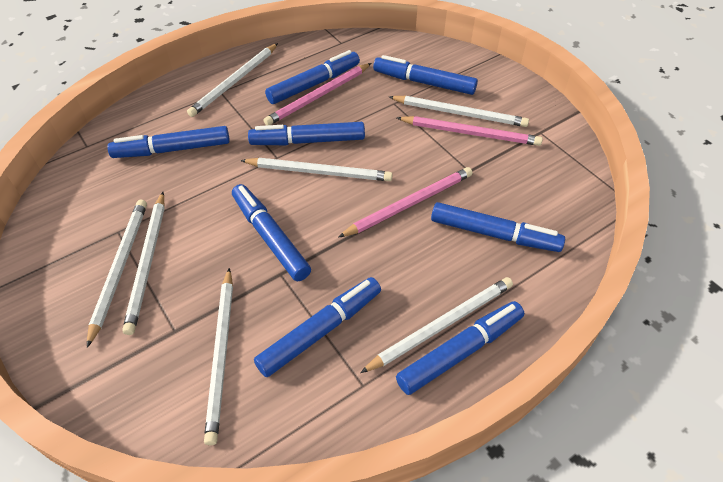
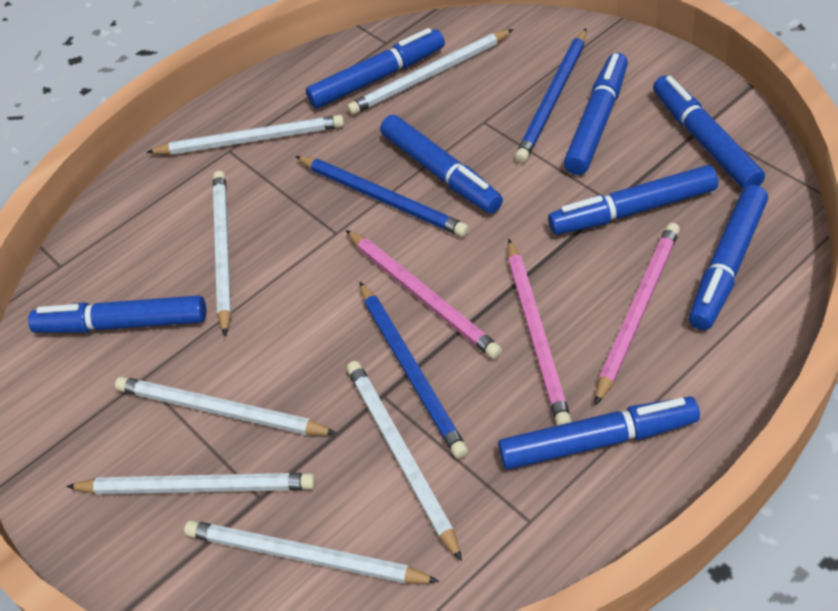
blue pencil: none = 0 -> [295,156,469,237] [359,282,468,459] [515,28,586,163] = 3

